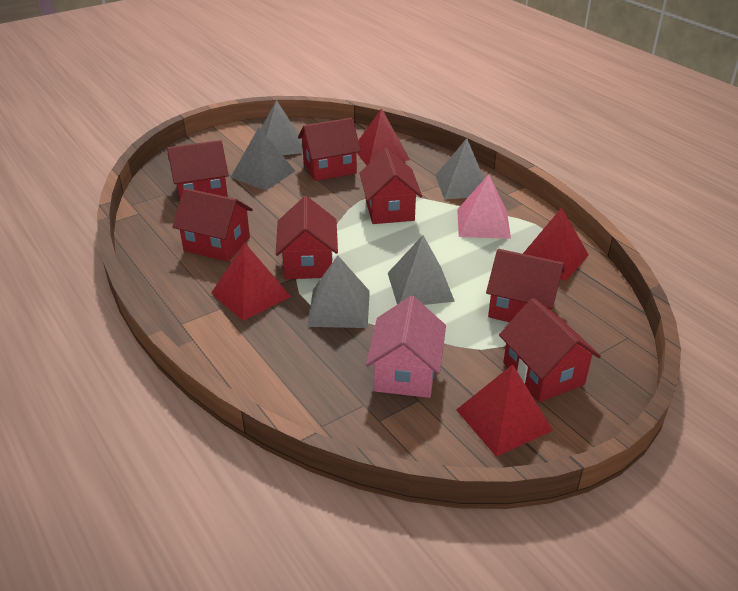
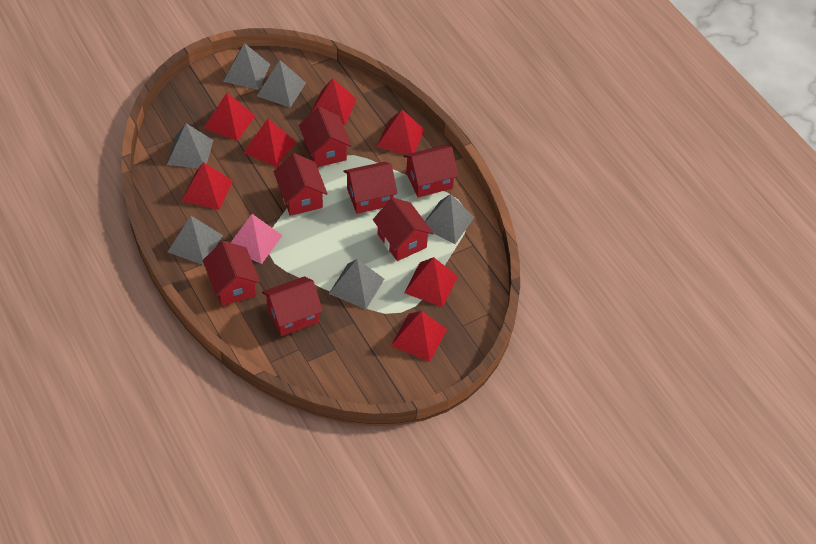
grey pyramid: [230,127,295,191] [261,100,303,155] [307,256,370,328] [388,235,455,305] [435,138,484,199] = 5 -> [167,123,213,168] [168,216,223,265] [223,43,271,90] [257,60,306,108] [329,259,384,309] [425,194,475,244] = 6
pink house: [366,296,446,398] = 1 -> none = 0
red pyramid: [211,242,291,321] [357,108,410,166] [456,364,553,456] [523,208,589,281] = 4 -> [182,162,233,210] [204,93,256,141] [244,119,296,167] [311,78,357,125] [377,109,425,155] [391,311,447,362] [404,257,458,307] = 7

